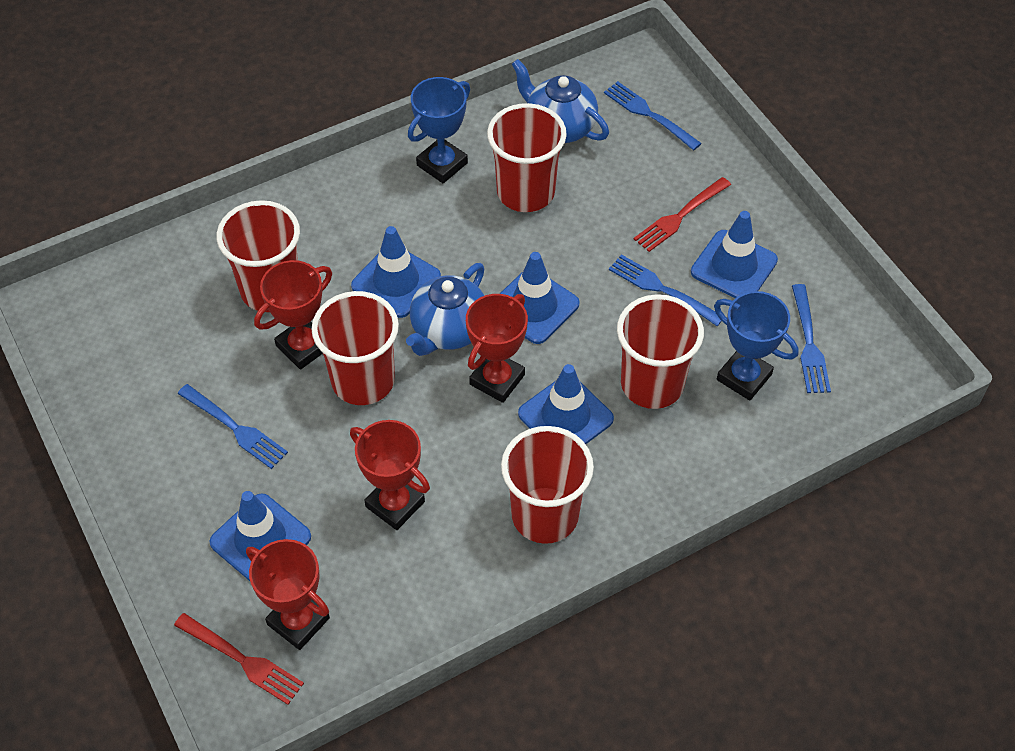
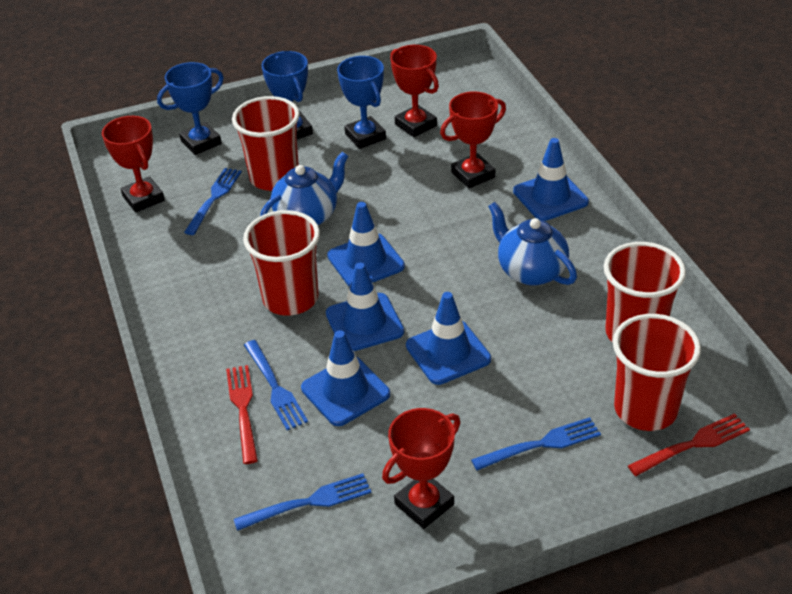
blue trophy: [408,77,470,183] [714,291,799,401] = 2 -> [157,62,224,155] [262,51,313,140] [337,56,386,149] = 3
red cup: [216,200,300,312] [311,291,399,405] [487,103,567,212] [501,426,594,544] [617,294,704,409] = 5 -> [232,96,300,191] [243,210,320,316] [604,242,686,343] [613,314,701,431] = 4

